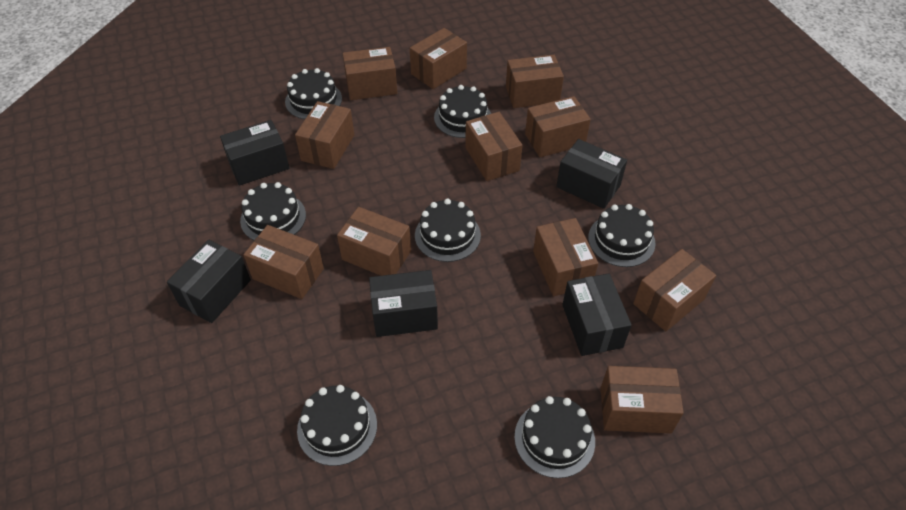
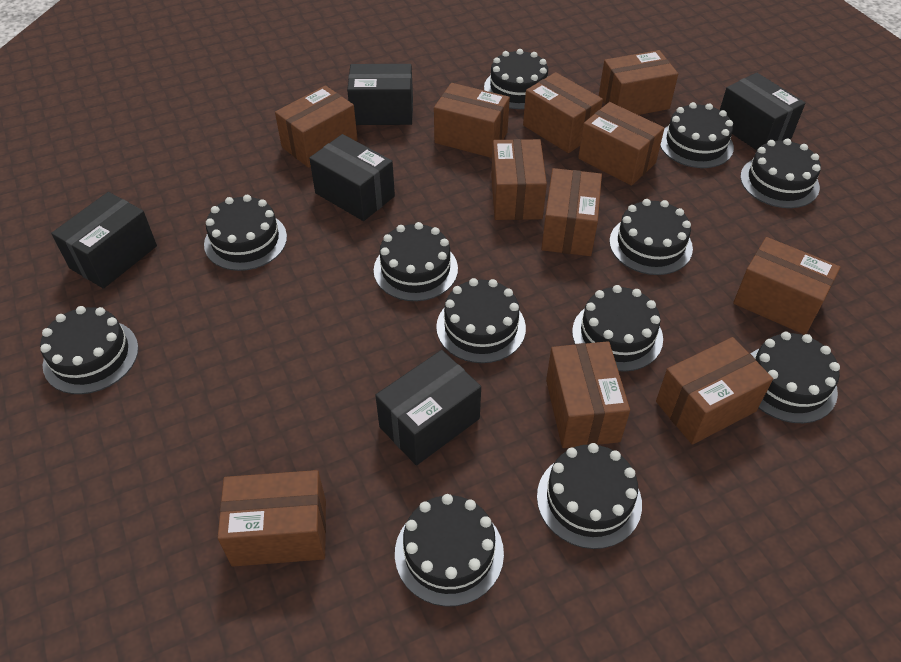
black cake: [240,182,306,240] [285,68,342,119] [297,385,377,466] [415,199,481,262] [434,85,491,138] [514,396,595,478] [588,204,656,267] = 7 -> [40,306,138,394] [204,195,287,271] [374,222,458,301] [395,494,504,607] [436,278,526,363] [484,49,548,109] [537,443,642,549] [572,285,663,372] [609,199,693,275] [660,102,734,168] [740,139,821,208] [751,332,840,423] = 12

